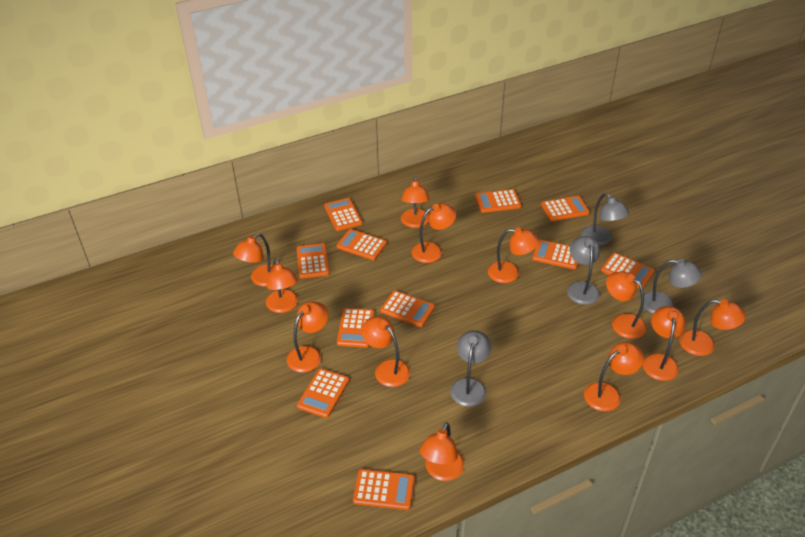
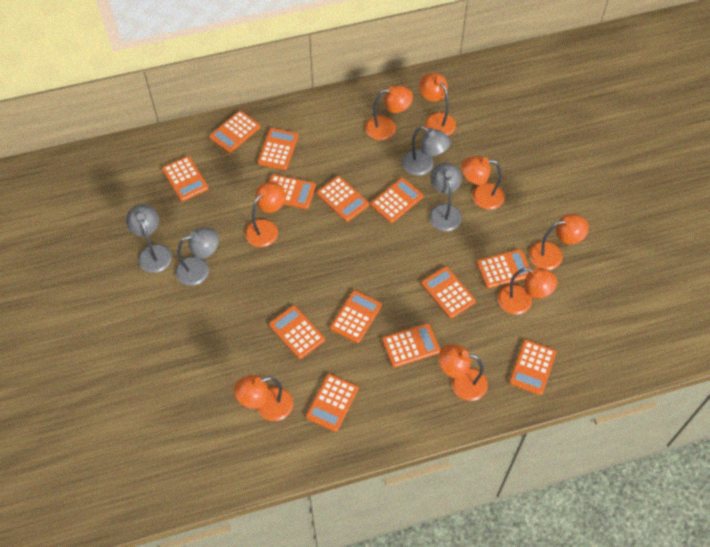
orange calculator: [296,243,330,279] [297,368,349,418] [324,198,363,231] [336,229,387,260] [337,308,374,348] [353,469,414,510] [380,291,435,327] [475,189,521,213] [532,240,578,270] [541,196,590,221] [601,253,654,288] = 11 -> [162,156,209,202] [209,111,260,153] [258,128,299,170] [269,174,316,209] [269,306,325,359] [306,374,359,432] [317,176,369,222] [330,290,382,343] [370,178,424,223] [382,323,440,368] [421,267,476,318] [476,249,530,288] [509,340,556,395] = 13
orange lamp: [233,233,274,287] [266,259,298,313] [287,301,328,372] [361,316,410,387] [401,176,430,228] [412,203,456,263] [420,422,464,481] [488,228,539,283] [584,342,644,411] [606,271,646,339] [643,306,686,381] [679,299,746,356] = 12 -> [234,375,293,421] [245,182,286,247] [365,85,413,140] [419,73,456,136] [438,344,488,401] [461,156,505,210] [498,268,557,314] [529,214,589,270] = 8

